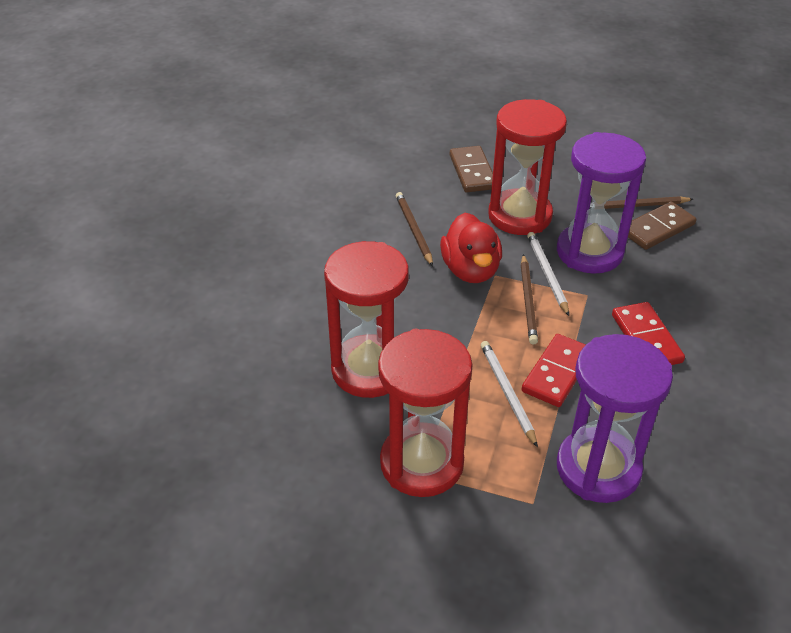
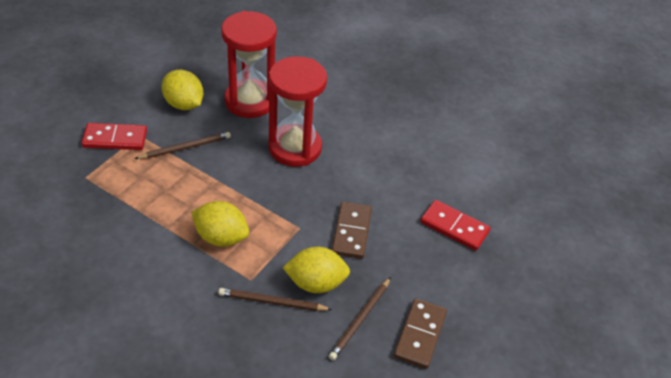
purple hourglass: [557,132,646,274] [557,334,673,503] = 2 -> none = 0
red duck: [440,213,502,283] = 1 -> none = 0
red hourglass: [324,241,409,398] [378,329,473,497] [488,99,567,235] = 3 -> [221,11,277,118] [268,56,327,167] = 2
white pencil: [481,341,538,448] [527,232,569,316] = 2 -> none = 0
yellow lemon: none = 0 -> [162,70,203,110] [191,201,249,247] [283,247,350,293] = 3

